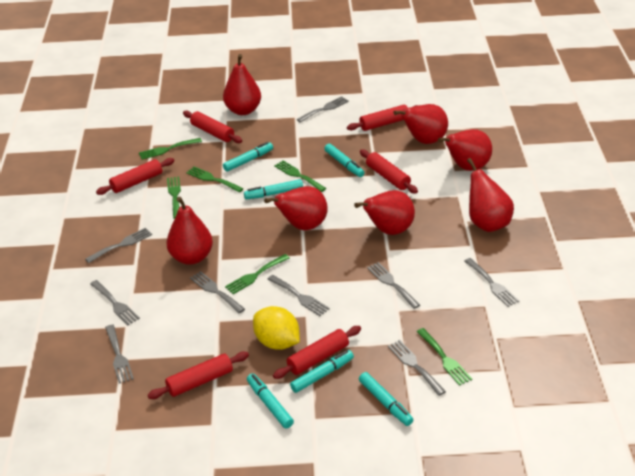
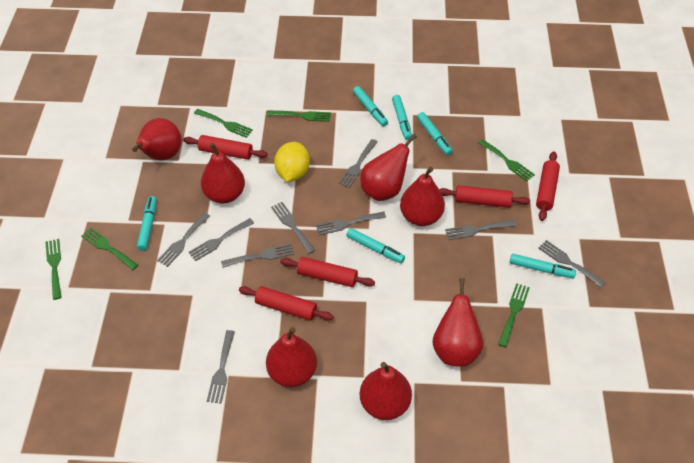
red rolling pin: [96,158,174,195] [148,352,249,399] [183,111,242,143] [273,326,361,379] [347,105,419,131] [360,149,418,194] = 6 -> [183,135,268,160] [239,286,334,321] [280,257,375,287] [439,185,530,208] [536,151,560,221] = 5

